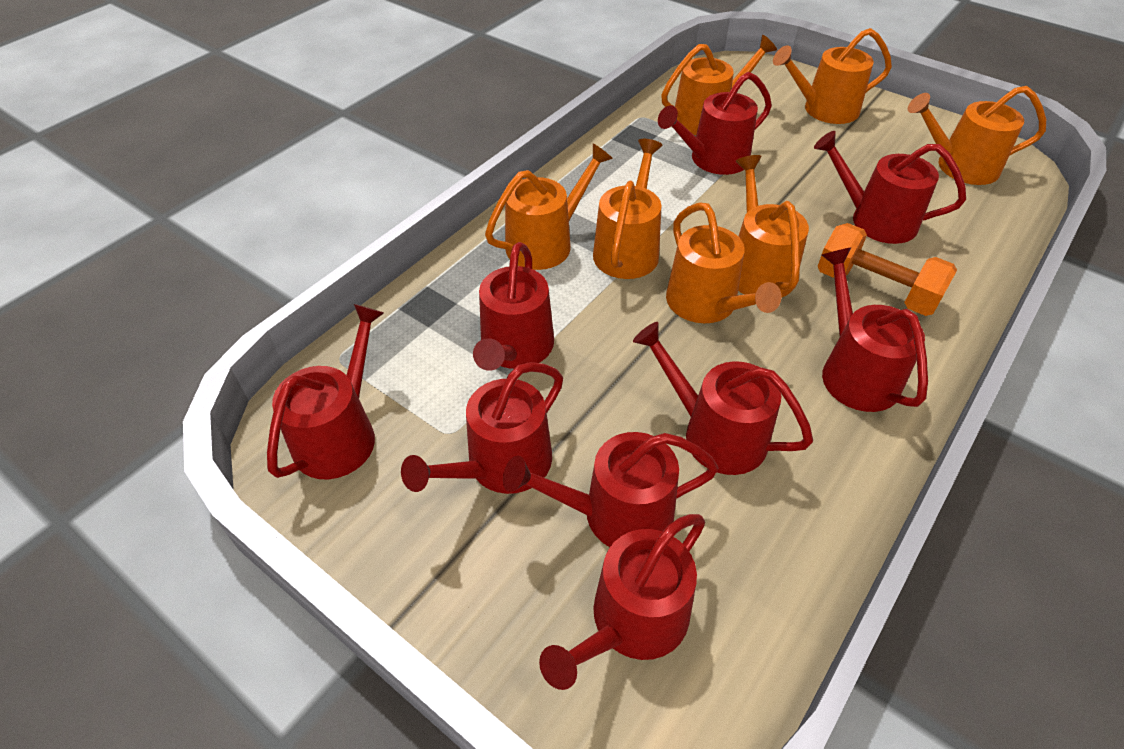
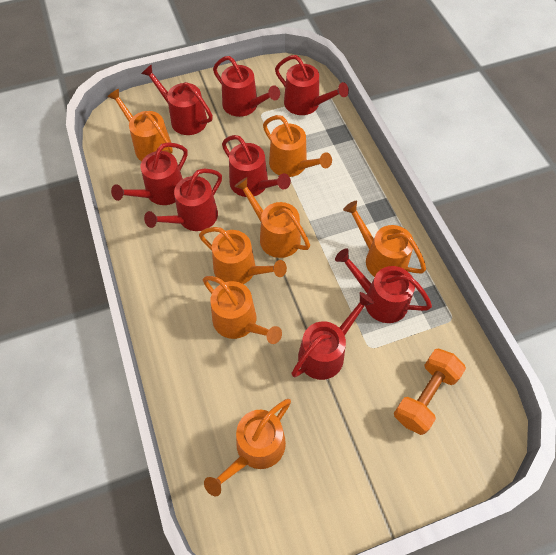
red watering can: [267,304,384,479] [401,362,563,494] [473,242,554,371] [503,432,718,547] [539,514,705,690] [633,322,813,475] [658,72,772,175] [814,131,966,244] [822,247,928,412] = 9 -> [111,142,188,205] [141,64,213,135] [144,169,222,231] [213,56,280,117] [222,135,291,197] [275,55,349,115] [291,292,374,380] [335,248,432,323] = 8

